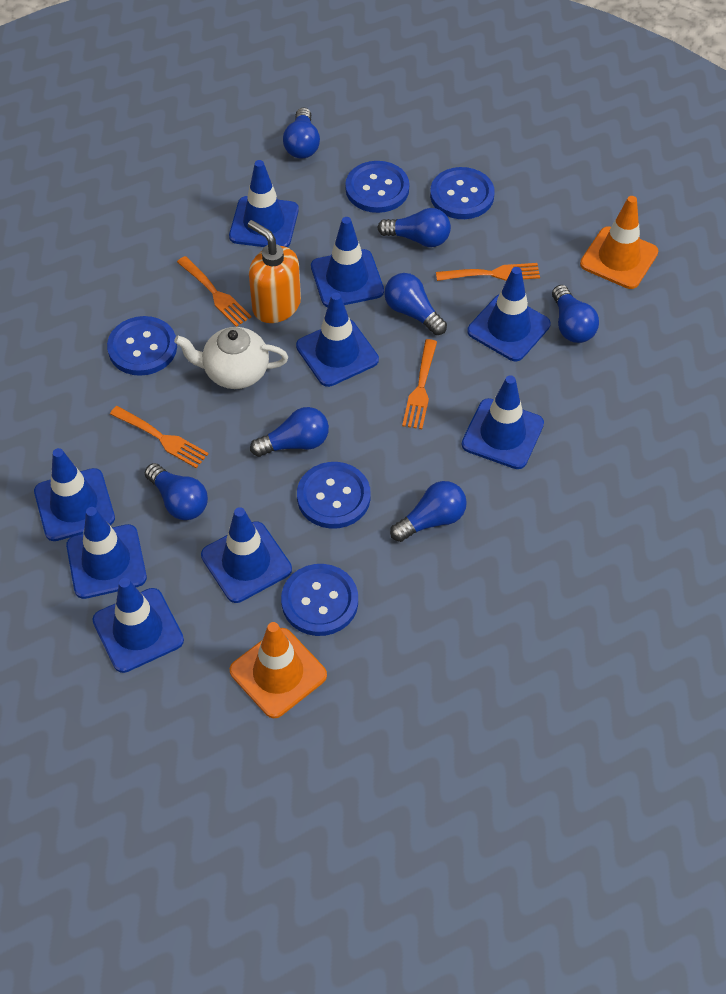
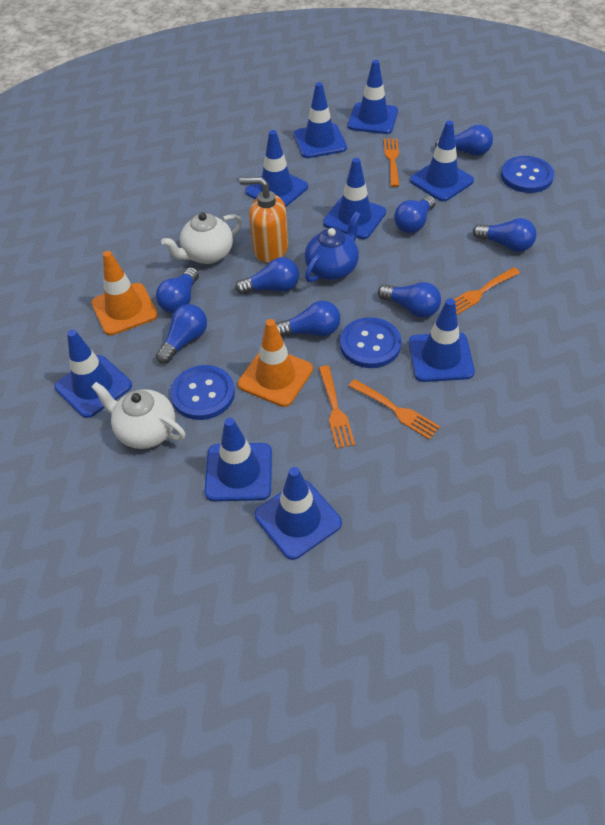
blue button: [107,316,177,376] [281,564,358,636] [297,462,371,529] [345,161,409,213] [430,167,495,219] = 5 -> [170,365,235,420] [340,317,401,368] [501,156,554,193] = 3
blue light bulb: [145,463,208,520] [250,407,329,457] [283,107,320,159] [377,208,451,247] [384,273,447,335] [390,481,467,542] [552,285,599,343] = 7 -> [156,267,199,313] [156,304,207,364] [235,257,299,295] [276,301,340,337] [378,282,441,318] [394,196,436,233] [435,125,493,156] [473,218,537,252] = 8
blue teapot: none = 0 -> [305,211,361,282] = 1
white teapot: [174,327,288,389] = 1 -> [91,382,186,449] [161,213,242,264] = 2

